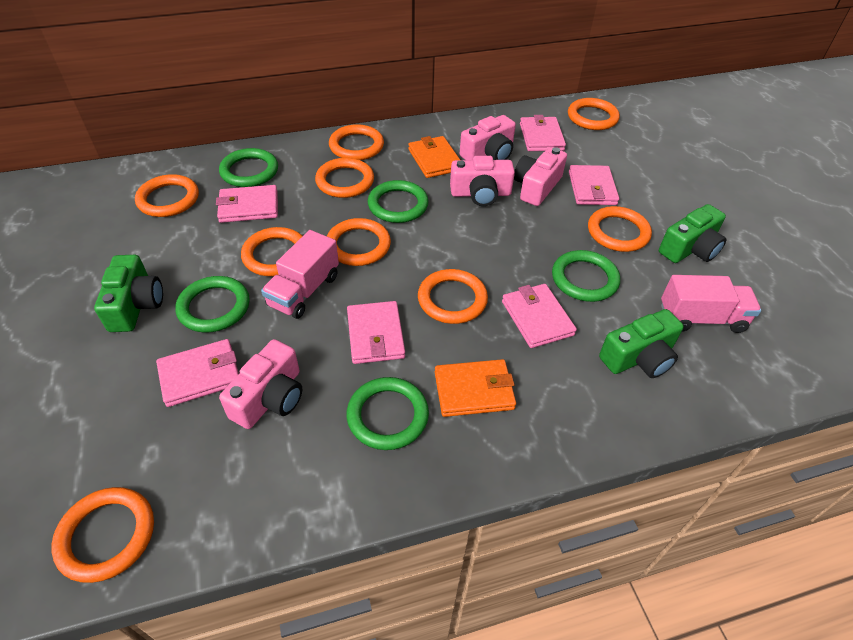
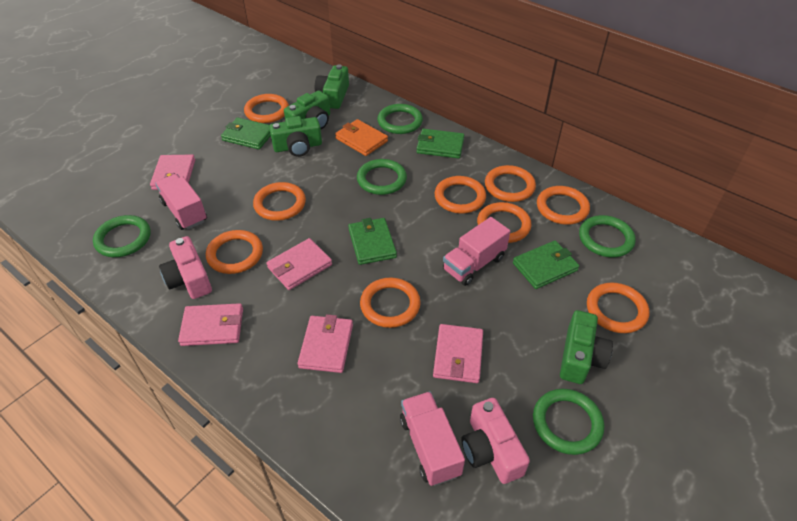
green camera: [94,255,163,332] [599,309,684,378] [659,204,727,263] = 3 -> [269,116,322,157] [284,90,330,129] [315,64,349,109] [560,310,613,384] = 4
green wallet: none = 0 -> [221,117,271,149] [348,218,397,265] [416,129,465,159] [513,240,579,289] = 4
orange wallet: [408,136,460,178] [435,359,516,417] = 2 -> [335,119,388,156] = 1
pink camera: [219,339,302,429] [450,156,515,206] [460,115,516,160] [514,147,567,206] = 4 -> [159,236,212,299] [462,398,530,484] = 2
pink truck: [261,230,339,319] [661,275,761,333] = 2 -> [155,174,207,230] [400,391,465,486] [443,217,510,286] = 3
pink wallet: [156,339,239,407] [216,185,278,223] [347,301,405,364] [502,284,577,348] [520,115,566,151] [569,165,619,205] = 6 -> [150,154,195,190] [178,303,243,346] [266,238,332,290] [298,314,353,373] [433,324,483,383] = 5

